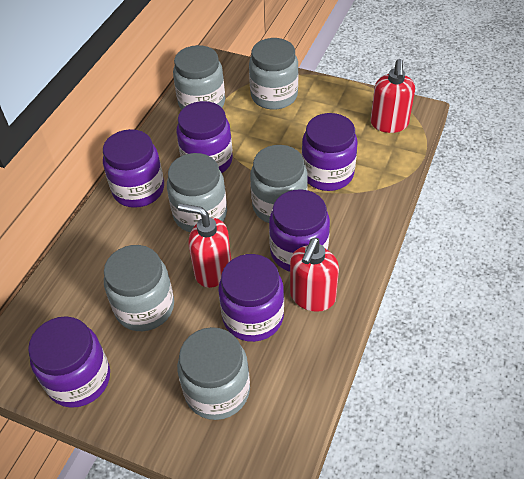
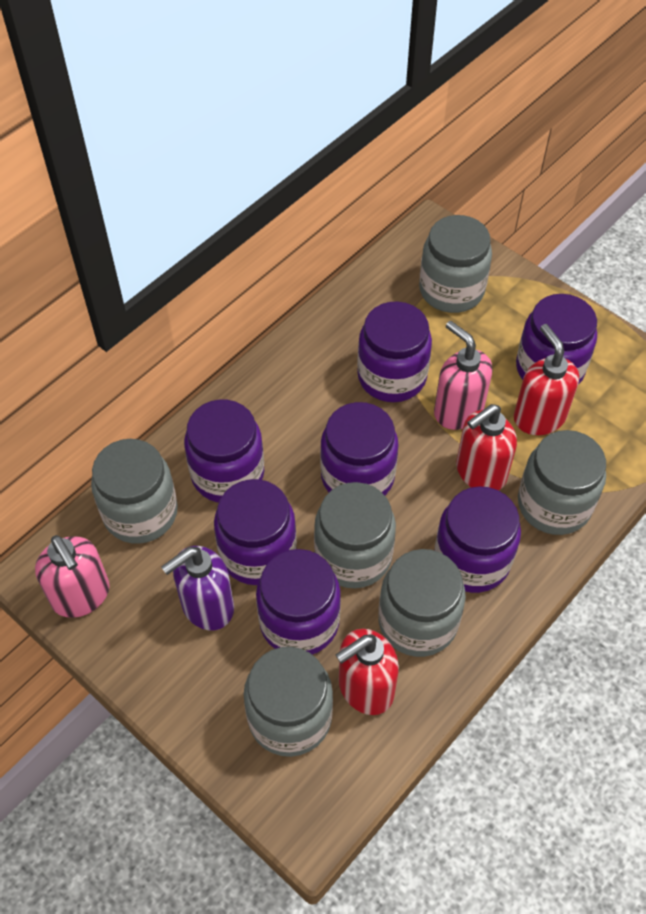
pink soap dispenser: none = 0 -> [35,535,110,618] [434,321,492,430] = 2
purple jar: [28,316,110,408] [103,129,164,208] [176,101,233,173] [218,254,284,342] [269,189,330,272] [302,113,358,191] = 6 -> [184,400,264,503] [214,479,297,585] [256,549,341,655] [320,402,398,496] [357,301,432,402] [434,486,521,593] [516,294,597,385] = 7
purple soap dispenser: none = 0 -> [161,546,234,631] = 1

